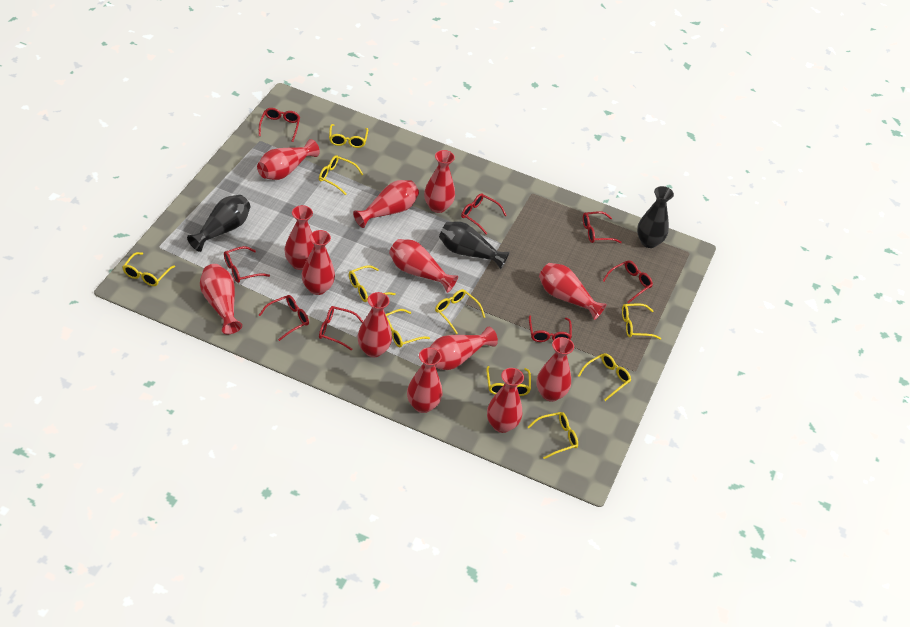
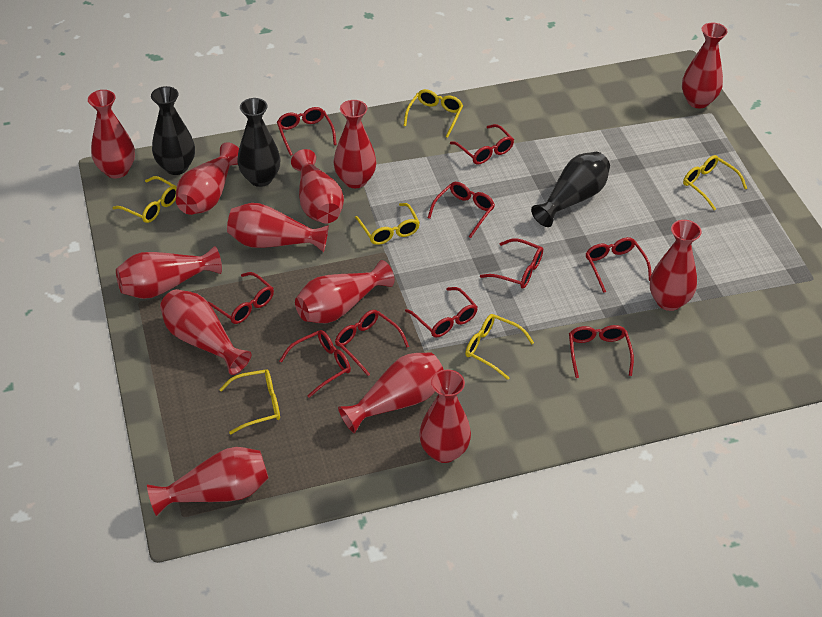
red glasses: [224,246,270,283] [259,108,300,142] [259,295,309,341] [319,306,363,351] [461,193,507,234] [529,315,572,342] [583,211,622,243] [602,260,653,303] = 8 -> [207,272,274,324] [277,107,337,156] [279,330,351,398] [335,310,409,376] [405,287,478,338] [428,182,495,238] [450,124,514,164] [480,238,543,289] [569,325,634,378] [585,237,651,293] = 10
yellow glasses: [123,252,175,286] [319,155,363,195] [329,124,368,148] [349,265,396,302] [385,309,430,347] [435,289,485,334] [486,366,531,396] [528,412,578,459] [578,353,631,401] [622,303,661,340] = 10 -> [112,176,177,223] [219,369,280,434] [355,203,420,245] [404,89,463,138] [465,314,534,380] [683,155,747,210] = 6

